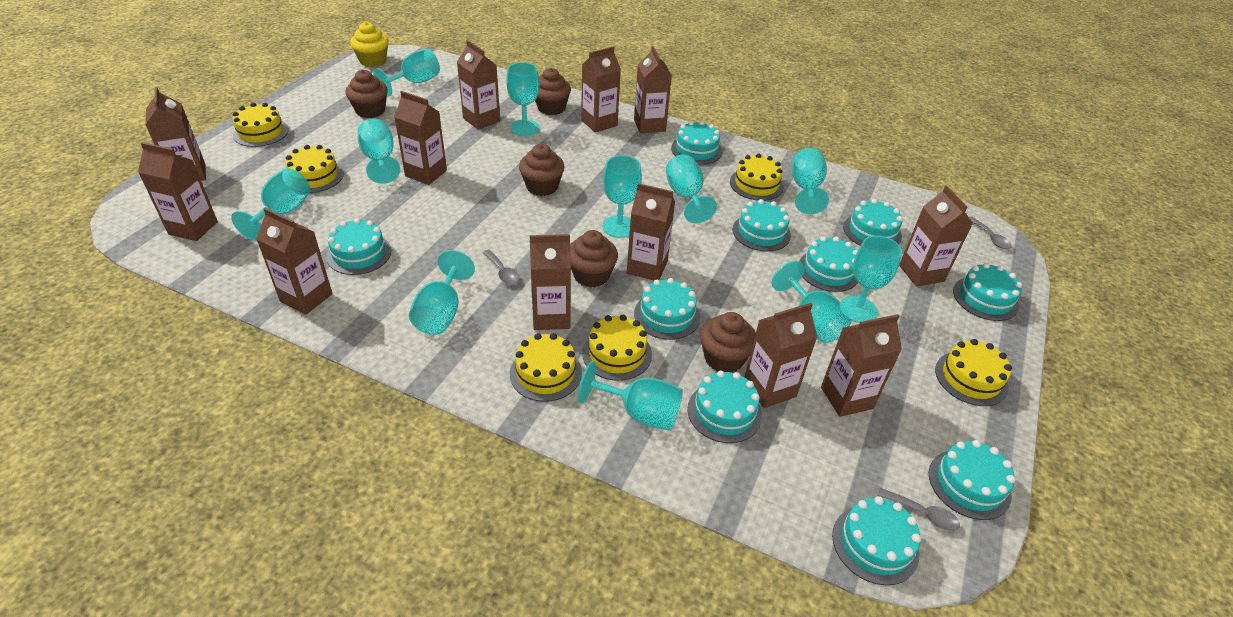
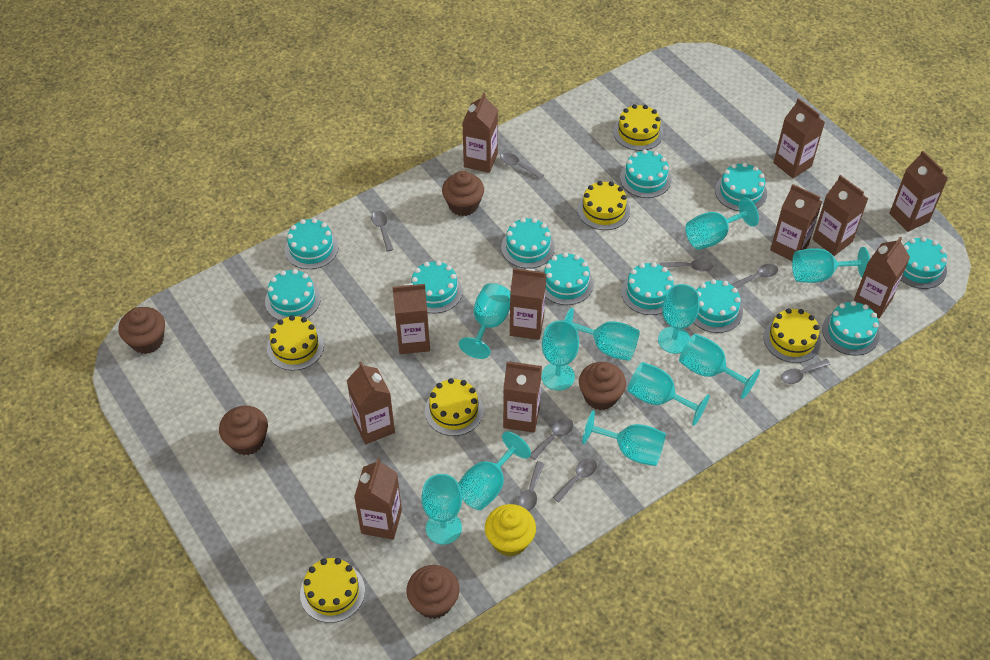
brown carton: [138,142,218,241] [145,87,206,181] [256,208,333,315] [394,91,447,185] [457,40,500,130] [530,234,571,330] [581,46,621,133] [627,183,675,281] [634,46,672,134] [745,303,818,408] [821,314,902,417] [899,186,973,286] = 12 -> [347,362,395,444] [354,458,402,540] [392,283,430,354] [462,93,498,173] [503,361,542,433] [510,268,546,340] [770,184,823,261] [773,98,825,178] [812,175,868,256] [854,237,910,318] [889,151,948,232] = 11
grey spoon: [483,250,520,284] [877,488,960,531] [969,216,1012,249] = 3 -> [371,211,394,252] [500,153,544,179] [518,461,544,511] [530,418,573,460] [553,458,597,503] [660,259,713,272] [731,264,778,288] [781,359,831,384] = 8
turquoise cake: [326,218,391,275] [634,278,700,340] [671,121,722,165] [687,370,762,443] [732,199,791,252] [799,236,858,292] [832,496,921,585] [843,199,903,246] [929,440,1015,520] [953,263,1022,321] = 10 -> [265,269,321,320] [284,218,338,269] [410,261,462,313] [501,218,555,268] [543,252,594,305] [620,149,672,198] [621,262,674,315] [693,279,743,333] [715,162,767,211] [822,301,880,356] [901,237,947,289] = 11

